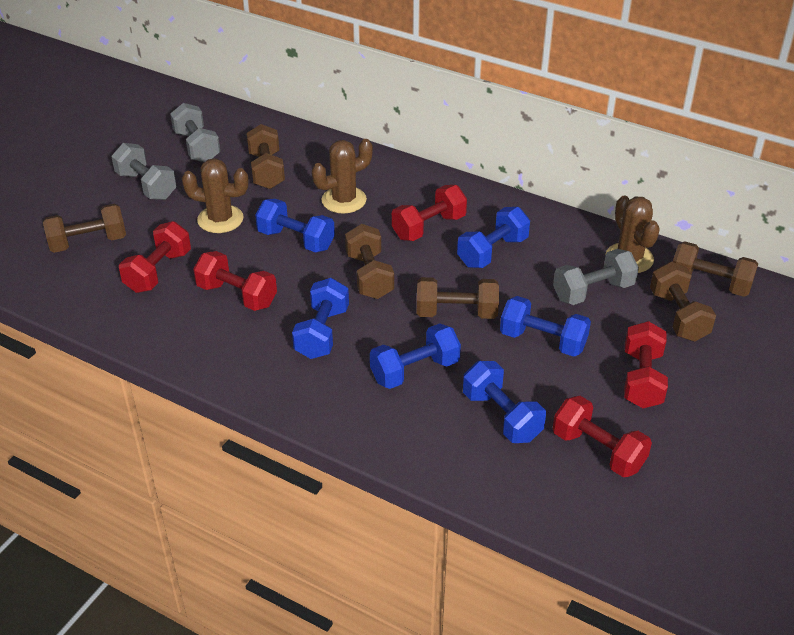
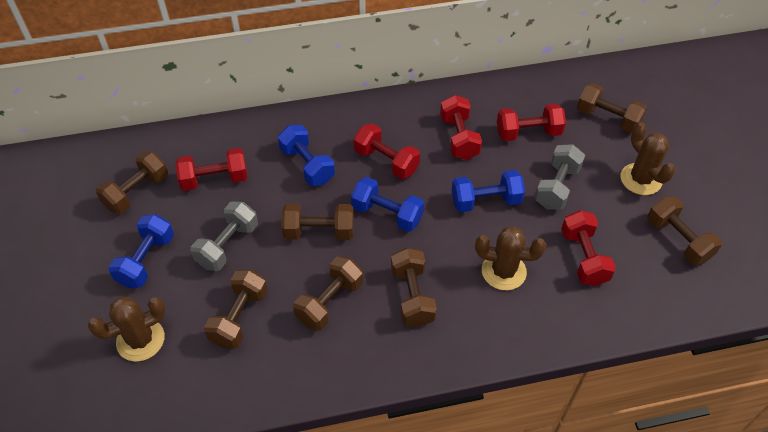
blue dumbbell: [255,199,335,253] [292,278,349,359] [370,323,461,389] [457,207,530,268] [463,361,546,443] [500,296,591,357] = 6 -> [108,214,174,288] [278,125,335,186] [351,177,424,232] [452,170,525,212] = 4
brown dumbbell: [43,204,126,253] [247,124,285,189] [345,224,394,299] [417,277,499,319] [650,262,716,342] [673,241,758,297] = 6 -> [96,151,168,214] [204,270,268,349] [281,204,354,240] [293,256,363,331] [391,248,437,327] [577,83,647,133] [647,196,722,265] = 7
grey dumbbell: [111,143,176,200] [170,103,220,162] [553,249,639,305] = 3 -> [191,201,258,271] [535,144,585,209] = 2

